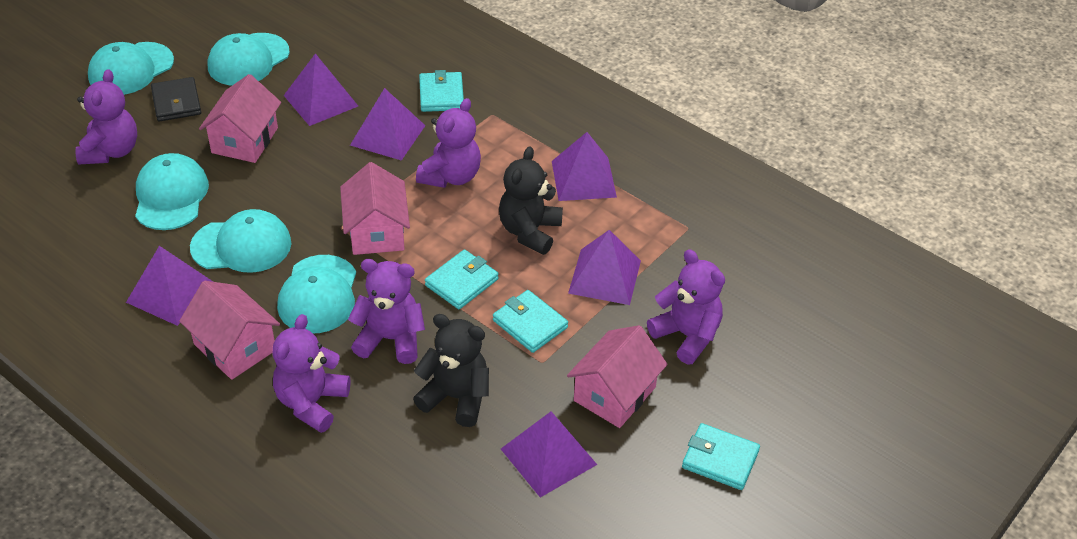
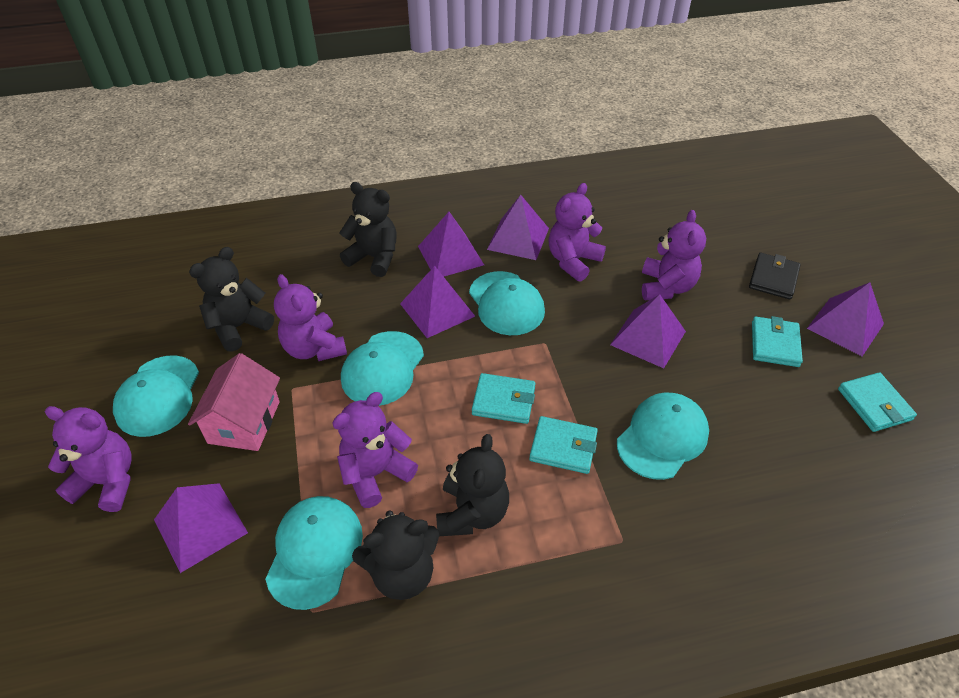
black teddy bear: [413,314,489,427] [499,146,563,255] = 2 -> [189,247,274,352] [339,182,397,277] [352,510,439,600] [436,434,509,536] = 4
pink house: [179,281,280,380] [199,74,281,163] [340,162,410,255] [567,325,668,428] = 4 -> [188,353,280,451] = 1

